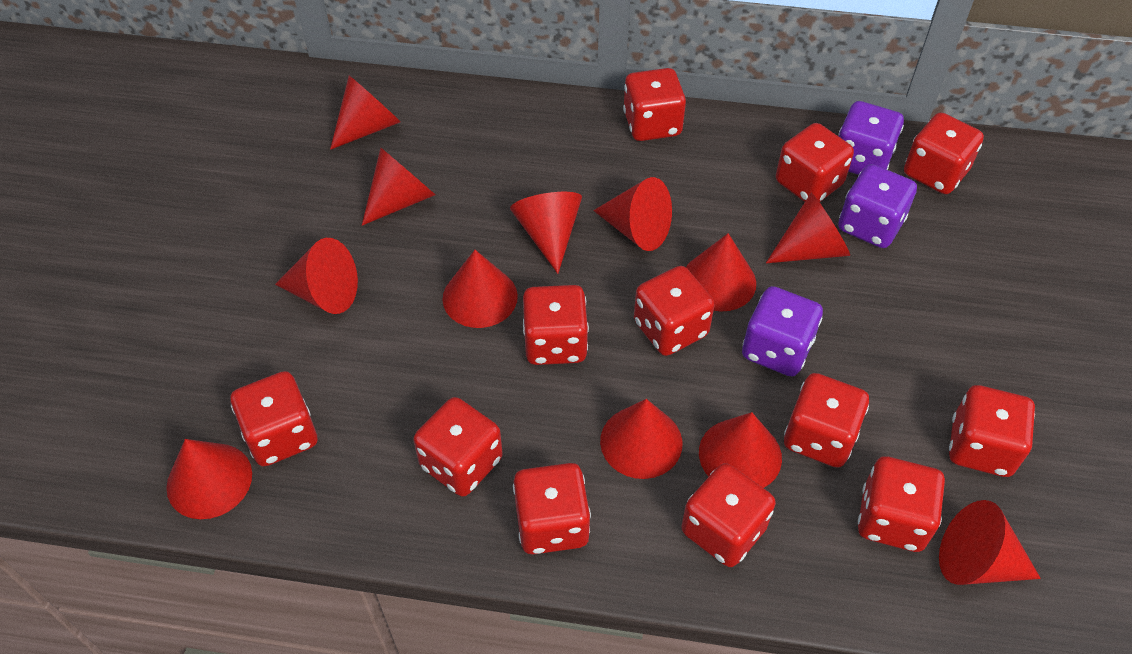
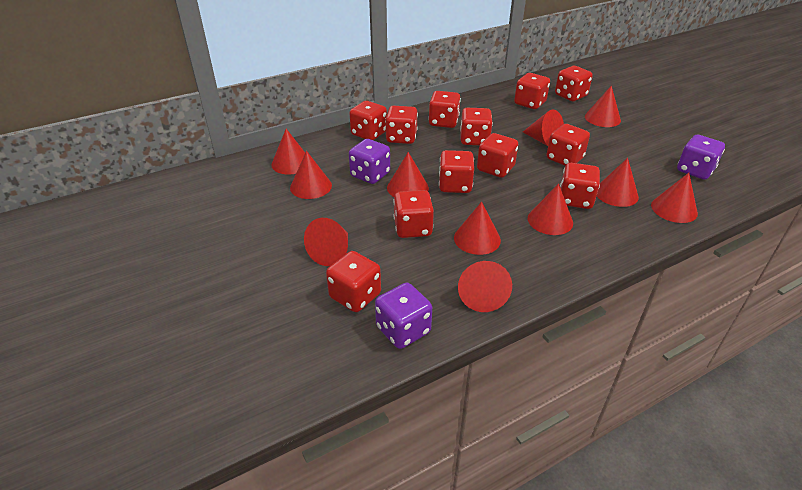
red cone: [166,439,252,519] [275,238,358,314] [330,76,400,150] [362,148,435,226] [443,250,518,328] [510,192,582,274] [593,177,672,251] [600,399,682,479] [686,233,756,311] [699,412,782,488] [766,193,850,263] [939,500,1041,585] = 12 -> [271,129,305,174] [290,151,332,199] [304,218,348,266] [387,152,429,197] [454,202,501,255] [458,261,512,312] [523,110,564,146] [528,184,573,235] [585,86,621,127] [597,158,639,207] [651,173,698,223] = 11

